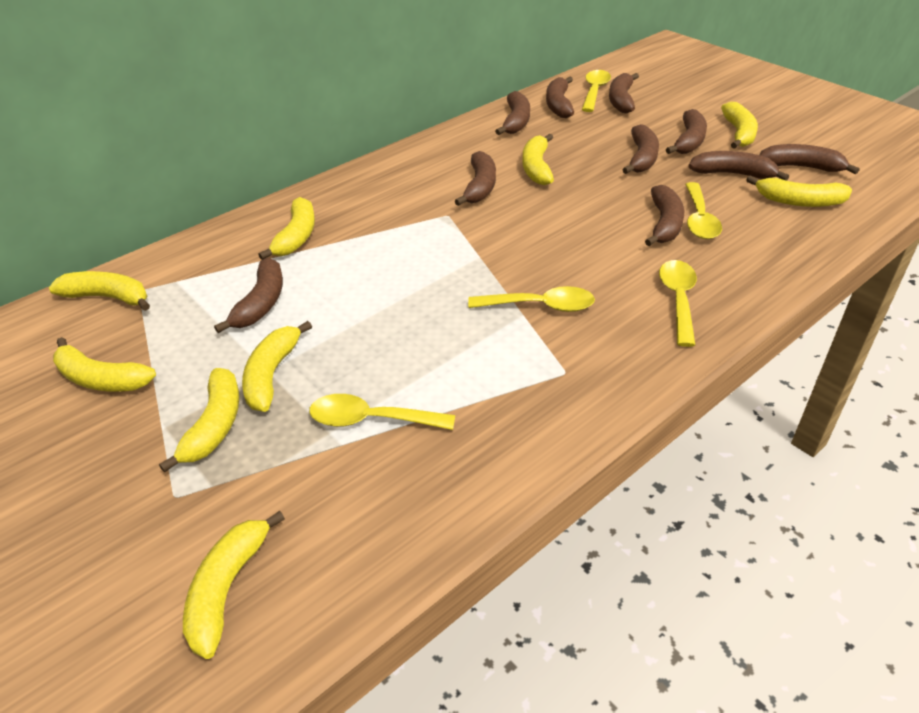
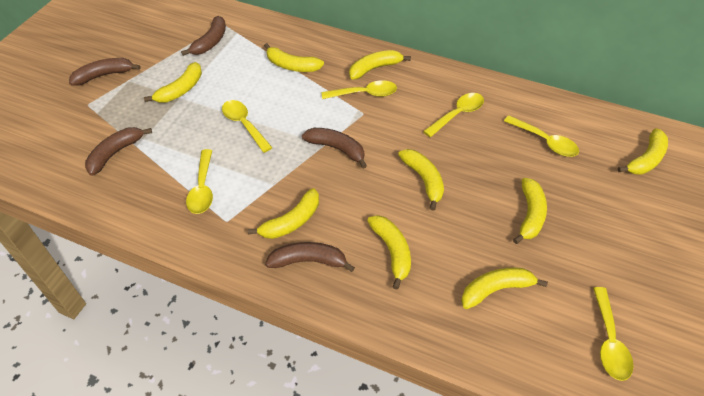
brown banana: [214,258,283,333] [455,151,496,206] [495,91,530,135] [546,77,574,118] [609,73,639,114] [622,124,659,174] [645,185,684,246] [666,109,707,154] [688,151,789,181] [759,144,859,174] = 10 -> [69,58,140,86] [85,127,152,176] [181,16,226,56] [265,242,355,272] [302,128,367,169] = 5
yellow spoon: [309,394,455,430] [468,286,595,312] [582,70,611,112] [659,260,697,347] [685,182,722,239] = 5 -> [186,149,213,214] [222,100,273,153] [321,80,397,99] [423,93,484,137] [504,116,579,157] [593,287,634,381] = 6

